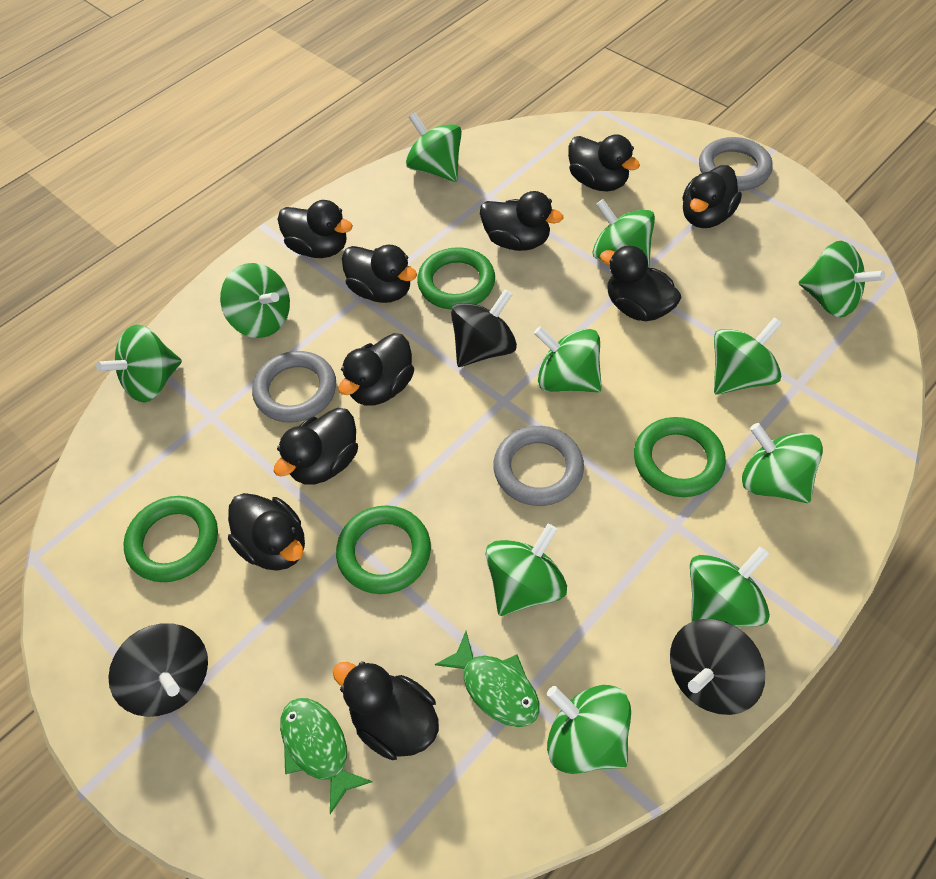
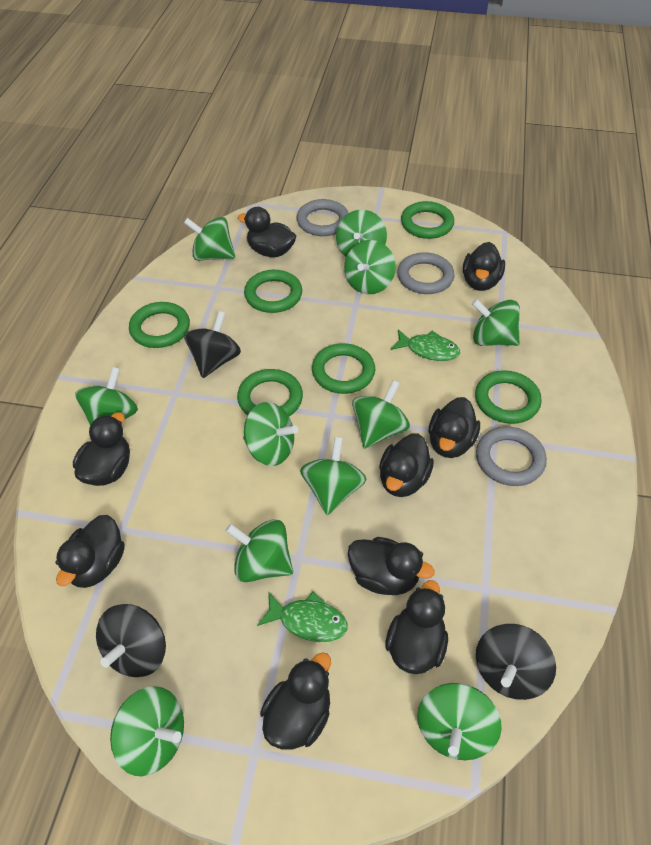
black duck: [228,493,305,571] [274,408,358,484] [277,200,353,258] [333,661,439,760] [339,333,414,406] [342,245,417,303] [480,191,563,251] [568,134,640,191] [600,246,681,321] [683,165,742,228] = 10 -> [56,515,125,588] [73,413,130,486] [238,207,296,257] [260,652,331,749] [348,537,435,595] [379,433,434,497] [385,580,448,674] [429,397,480,458] [463,242,505,291] = 9
green ring: [123,496,218,582] [336,505,431,594] [417,247,495,309] [634,417,726,497] = 4 -> [129,302,190,348] [237,369,303,416] [244,270,302,313] [312,343,375,394] [401,201,454,239] [475,370,542,424] = 6

